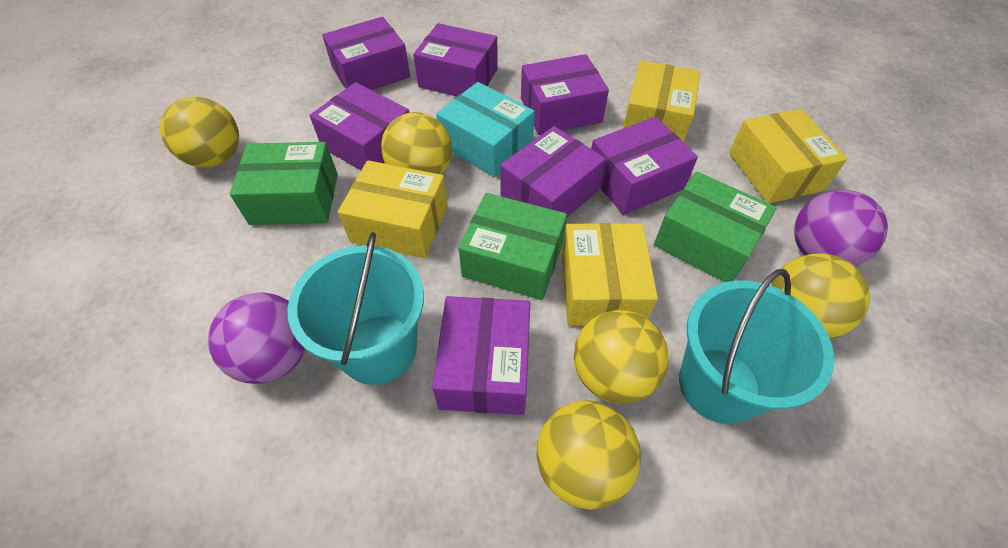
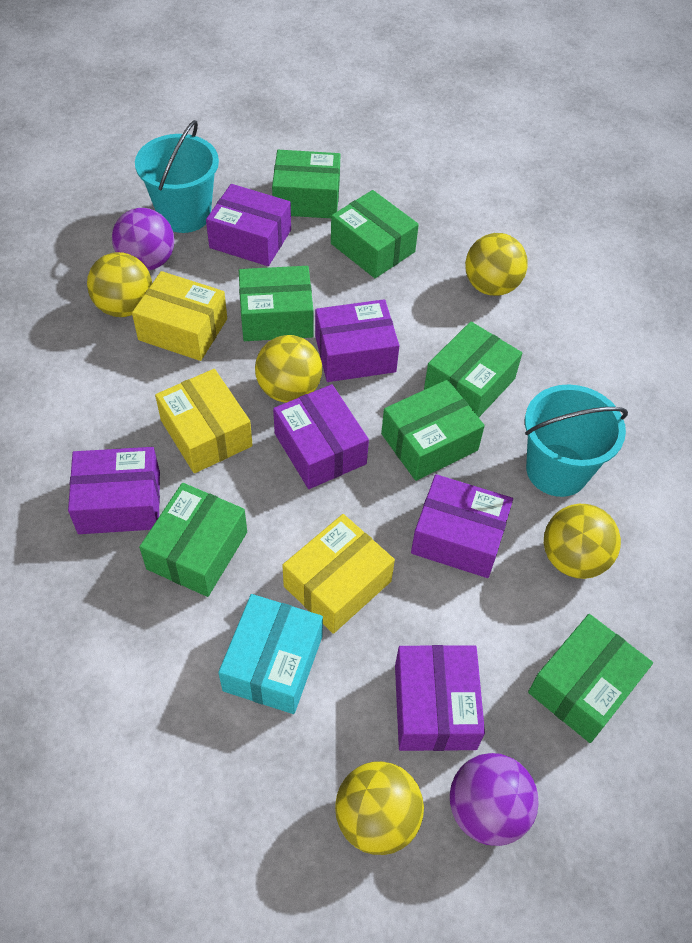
green box: [230,142,338,225] [458,193,567,300] [654,172,777,282] = 3 -> [139,483,247,597] [239,266,313,341] [272,150,341,218] [331,190,419,278] [381,380,485,481] [424,322,522,417] [528,614,653,743] = 7
purple box: [310,82,409,170] [322,17,410,90] [413,23,498,96] [432,296,530,415] [500,126,606,217] [521,54,609,135] [591,116,698,215] = 7 -> [68,447,160,534] [206,184,291,266] [273,384,369,489] [315,299,399,382] [395,645,485,751] [411,474,513,578] = 6
yellow box: [338,160,448,258] [562,223,658,326] [623,60,700,143] [729,109,848,203] = 4 -> [132,271,227,361] [155,369,253,473] [282,514,395,634] = 3

